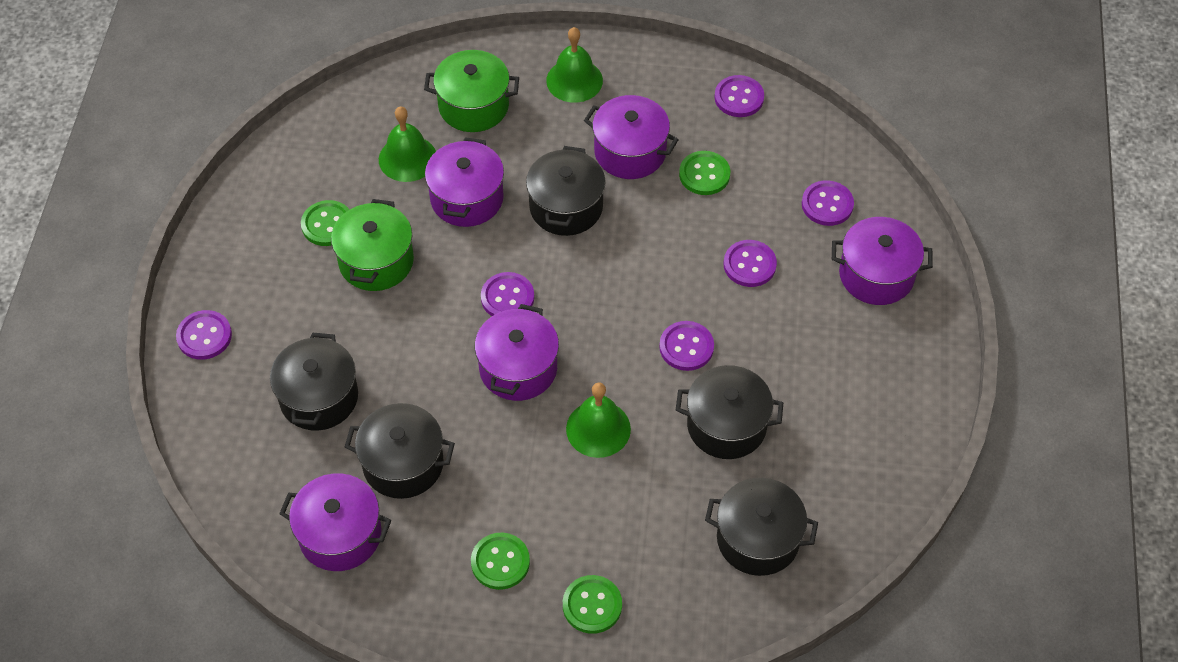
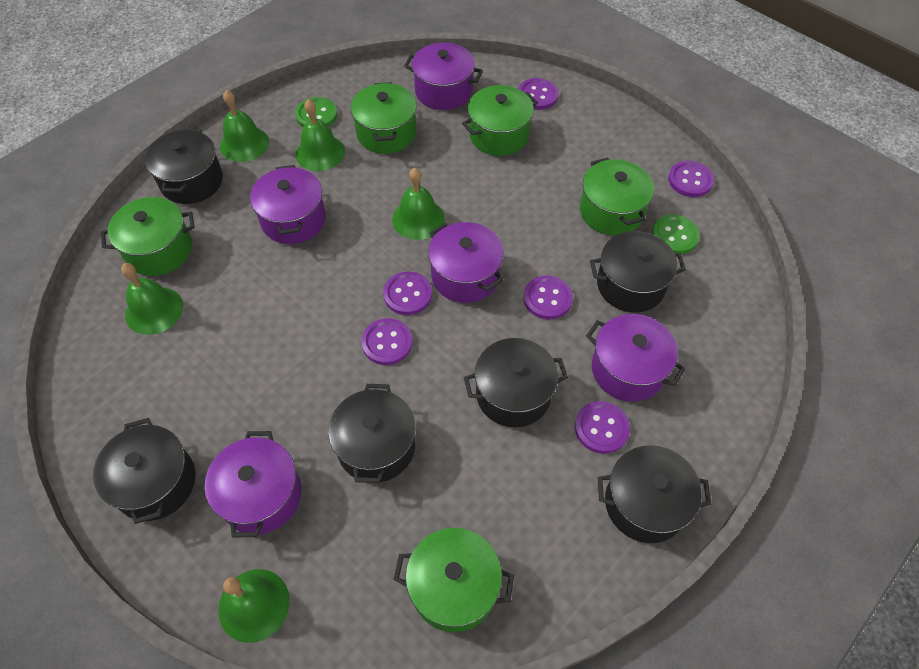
black pot: [270,332,358,430] [345,403,455,499] [526,146,606,236] [676,365,783,459] [705,478,818,576] = 5 -> [93,418,196,524] [145,129,223,204] [328,384,415,483] [464,338,568,427] [590,231,686,312] [598,445,711,543] = 6
green bell: [379,106,436,182] [546,27,603,103] [566,383,631,458] = 3 -> [121,263,183,335] [218,569,290,643] [220,90,269,162] [295,99,345,171] [392,168,445,240] = 5
green button: [301,200,350,246] [471,533,530,590] [563,575,622,634] [679,151,730,195] = 4 -> [295,97,337,127] [652,215,700,254] = 2
green pot: [331,199,414,291] [424,50,519,132] = 2 -> [101,197,195,276] [350,82,416,154] [393,528,514,632] [462,85,538,156] [580,157,654,236] = 5

